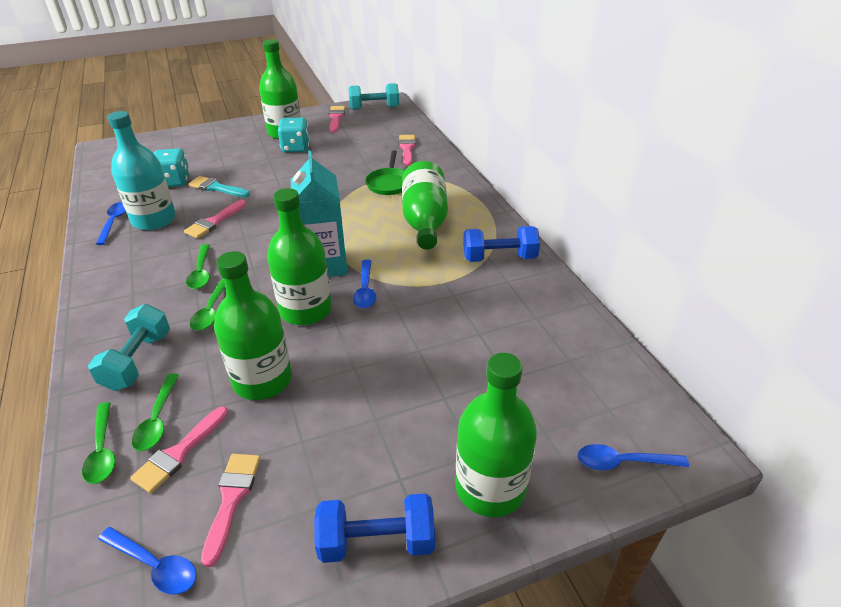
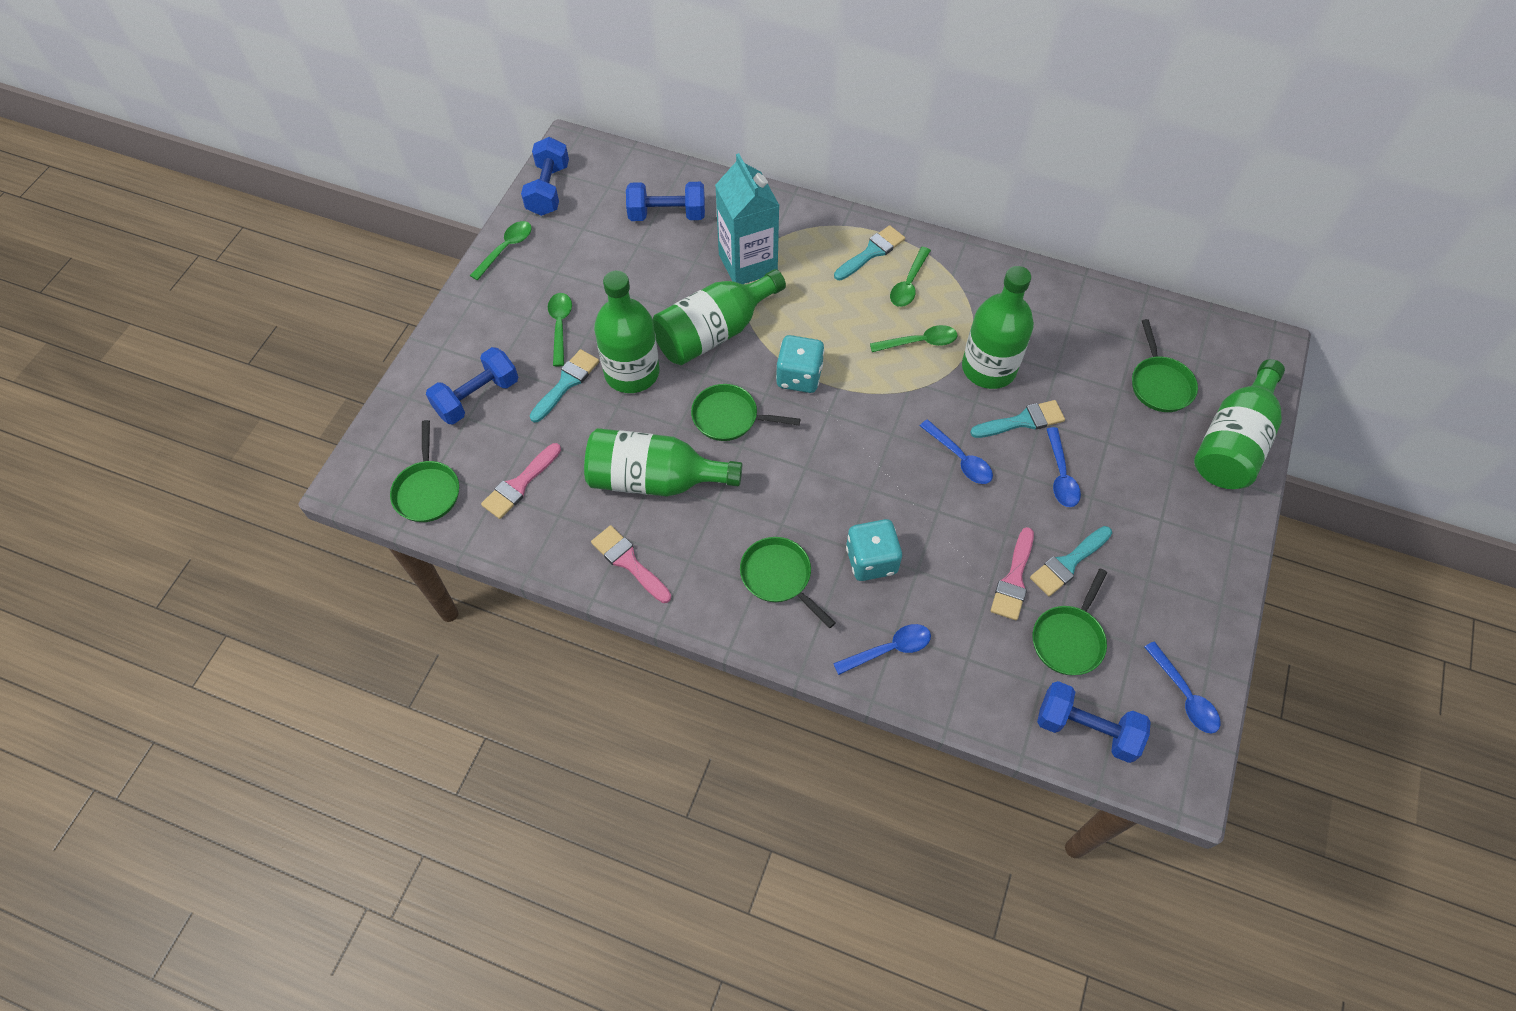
blue dumbbell: [314,493,435,563] [463,226,540,262] = 2 -> [426,347,518,424] [521,137,569,216] [626,182,705,221] [1037,681,1151,763] = 4
green pan: [365,150,405,195] = 1 -> [390,420,459,522] [691,384,800,441] [740,537,836,628] [1033,569,1107,675] [1132,319,1198,412] = 5
pink brush: [130,406,228,493] [184,200,246,239] [201,454,261,567] [329,106,345,132] [399,135,416,166] = 5 -> [481,443,561,519] [591,525,671,603] [991,527,1034,620] = 3
turquoise bottle: [108,111,176,230] = 1 -> none = 0
turquoise brush: [188,176,250,197] = 1 -> [530,349,599,423] [834,225,905,281] [970,400,1065,438] [1030,526,1112,596] = 4
turquoise dumbbell: [88,304,170,391] [349,83,399,110] = 2 -> none = 0

